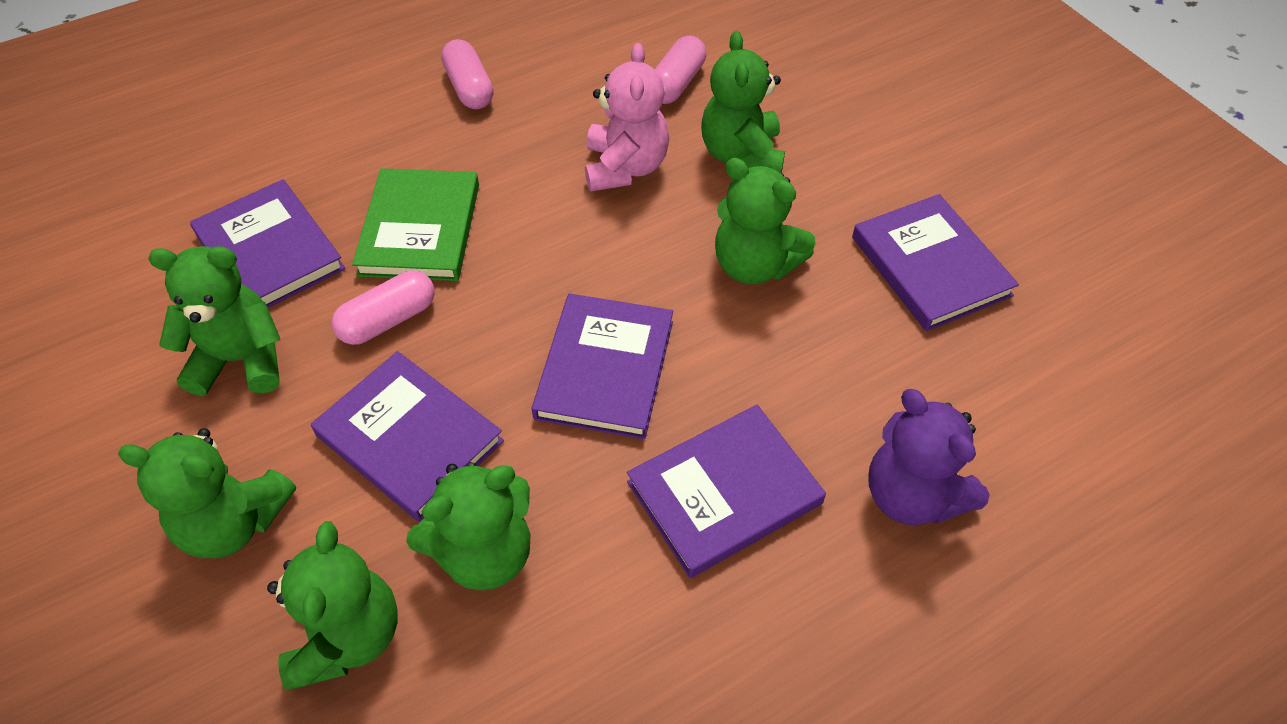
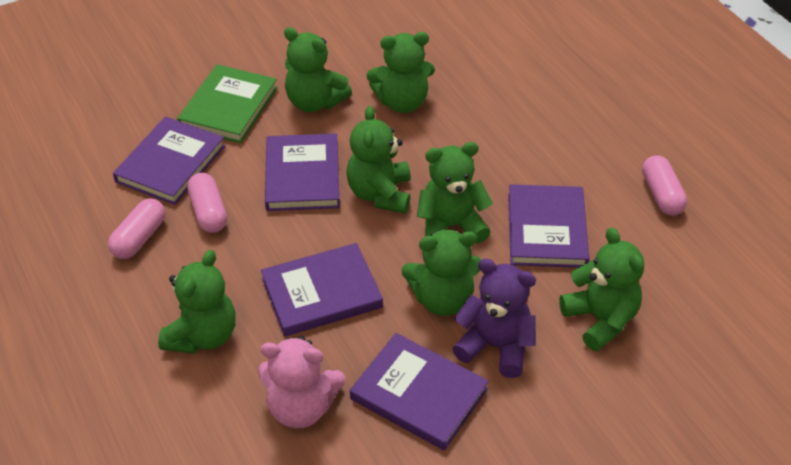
green teddy bear: [118,428,296,558] [148,246,281,396] [267,521,398,690] [406,462,531,590] [701,31,785,173] [715,158,816,284] = 6 -> [158,250,236,354] [284,27,352,112] [346,106,411,213] [367,32,435,113] [402,229,481,316] [417,142,493,244] [559,227,644,351] = 7

